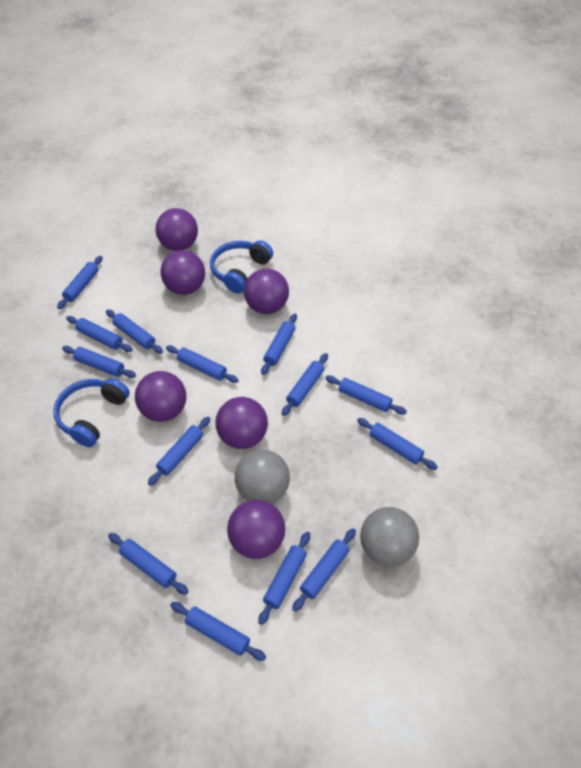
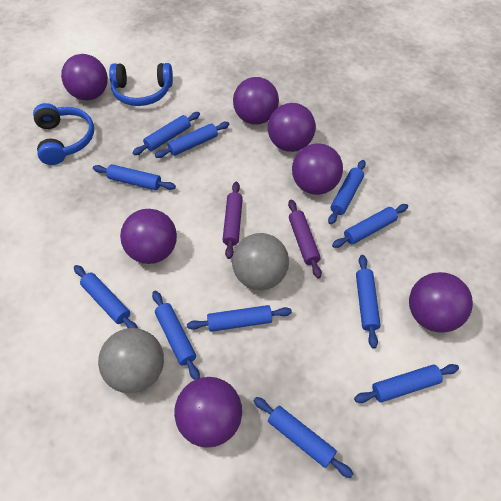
blue rolling pin: [57,256,103,309] [62,346,136,378] [66,316,133,352] [106,310,163,354] [108,533,188,595] [148,417,210,486] [166,345,239,383] [170,602,266,661] [258,532,310,625] [261,314,297,375] [282,353,328,416] [292,528,356,612] [325,375,407,415] [357,418,438,470] = 14 -> [74,265,138,328] [93,164,176,190] [132,112,200,155] [152,291,200,380] [155,122,229,158] [187,305,292,332] [253,397,353,478] [328,160,366,225] [332,204,408,248] [354,364,459,403] [356,255,381,349] = 11
purple ball: [135,371,186,422] [155,208,198,251] [161,250,205,295] [215,397,268,449] [227,500,285,559] [244,269,289,314] = 6 -> [61,54,108,100] [120,209,177,264] [174,377,242,448] [233,77,279,125] [268,103,316,152] [292,143,343,195] [409,272,473,333] = 7
purple rolling pin: none = 0 -> [223,182,243,259] [288,200,322,278] = 2

